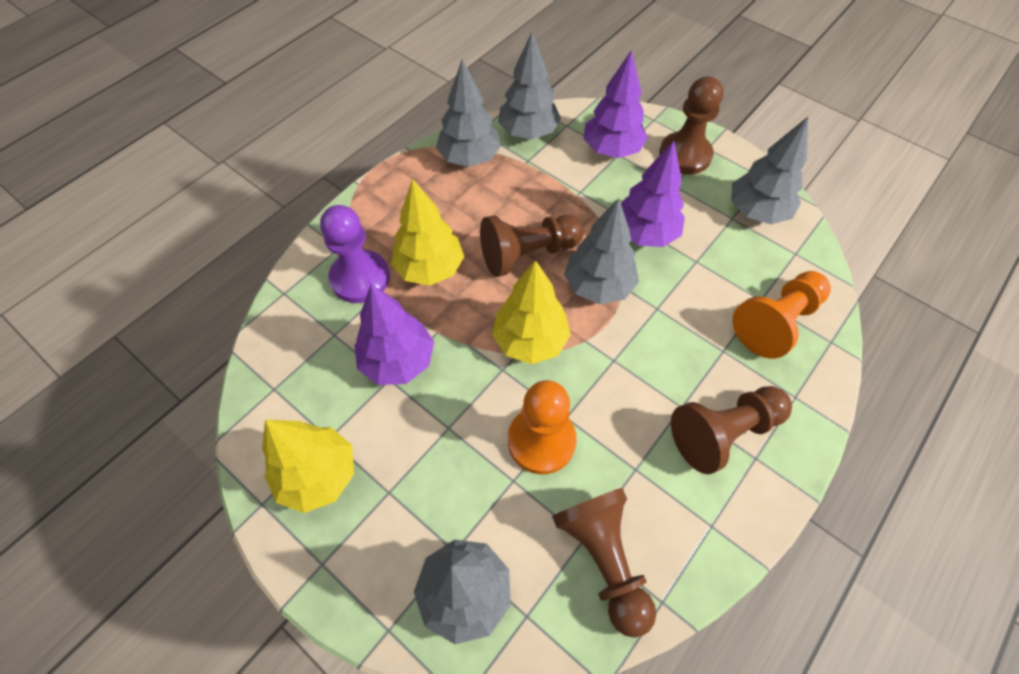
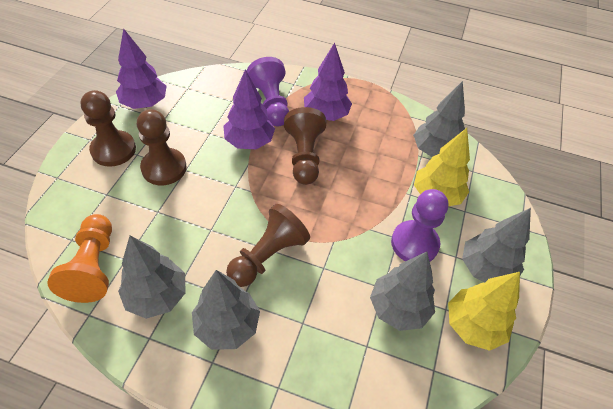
orange pawn: [508,380,577,474] [733,271,831,359] = 2 -> [47,214,112,303] = 1
purple pawn: [320,205,390,303] = 1 -> [247,57,289,126] [391,189,448,261] = 2
yellow tree: [262,420,354,513] [391,179,464,286] [492,260,571,364] = 3 -> [414,128,470,206] [448,272,520,351] = 2

